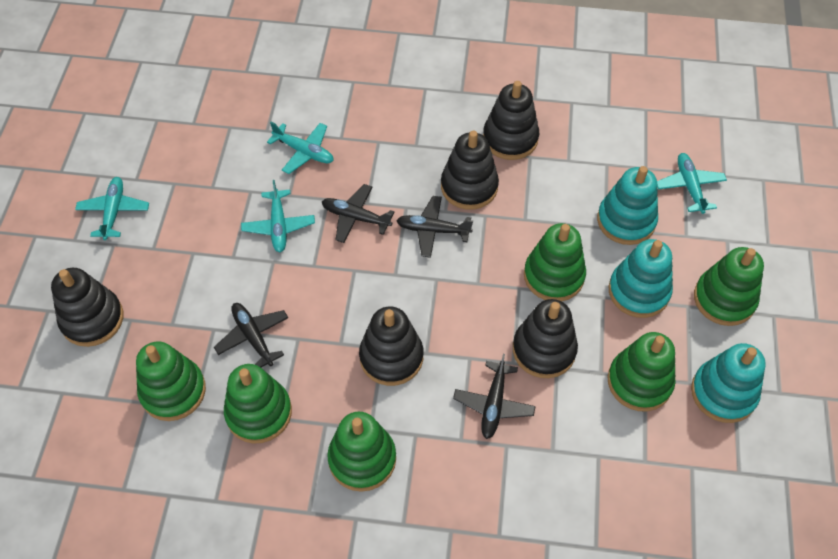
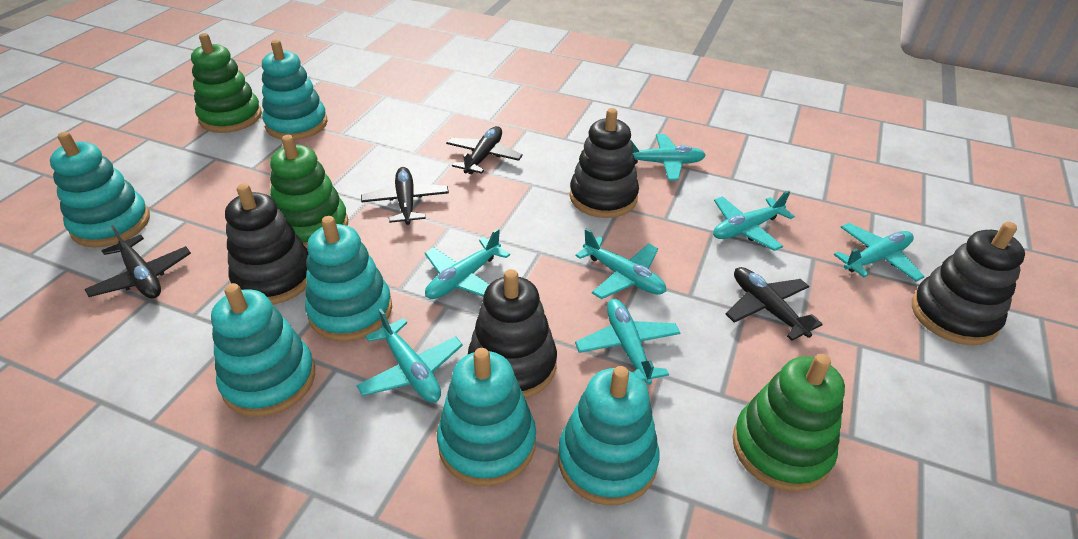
black stacking toy: [51,268,124,347] [359,307,423,386] [441,131,499,210] [483,81,539,160] [513,299,578,378] = 5 -> [225,183,308,305] [468,269,557,398] [570,108,639,218] [912,222,1025,345] = 4
green stacking toy: [136,342,206,421] [224,364,292,444] [327,412,396,492] [524,223,586,301] [608,332,676,411] [694,247,764,326] = 6 -> [191,33,262,133] [270,135,348,248] [733,354,845,492] = 3
turquoise plane: [75,177,149,240] [241,180,315,252] [267,122,334,174] [657,153,727,214] = 4 -> [356,309,463,402] [425,228,510,299] [575,229,666,299] [575,299,680,385] [630,134,706,181] [713,191,795,251] [834,223,925,282] = 7
turquoise stacking toy: [597,166,658,245] [609,239,673,318] [691,343,766,423] = 3 -> [50,132,150,248] [211,283,315,417] [262,40,327,140] [305,216,392,342] [437,348,536,486] [558,366,659,505] = 6

